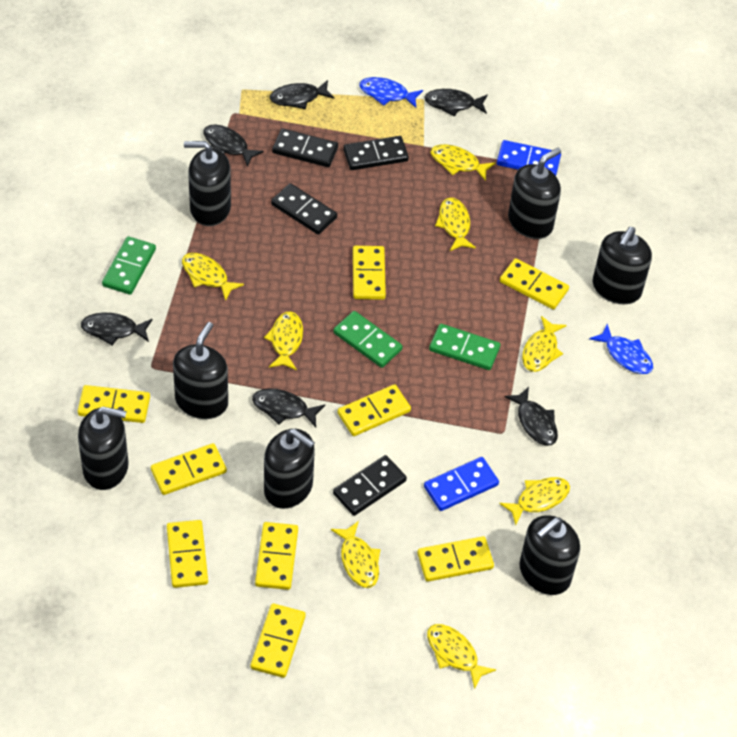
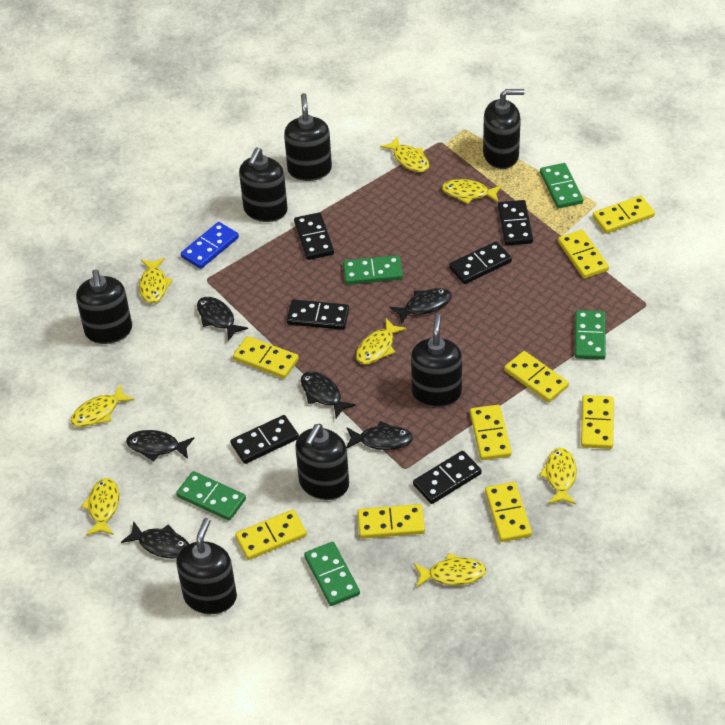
black domino: [271,183,337,235] [272,128,338,167] [333,455,407,516] [343,136,409,170] = 4 -> [230,415,299,464] [287,299,349,330] [294,212,334,260] [413,451,482,504] [449,241,512,284] [498,200,533,246] = 6
blue domino: [424,457,499,511] [497,140,561,176] = 2 -> [181,222,239,269] = 1
blue fish: [359,77,423,108] [589,324,653,374] = 2 -> none = 0
green domino: [102,236,156,295] [333,311,403,368] [429,324,500,370] = 3 -> [176,471,246,521] [304,542,360,606] [343,255,403,285] [540,163,583,208] [575,310,606,360] = 5

